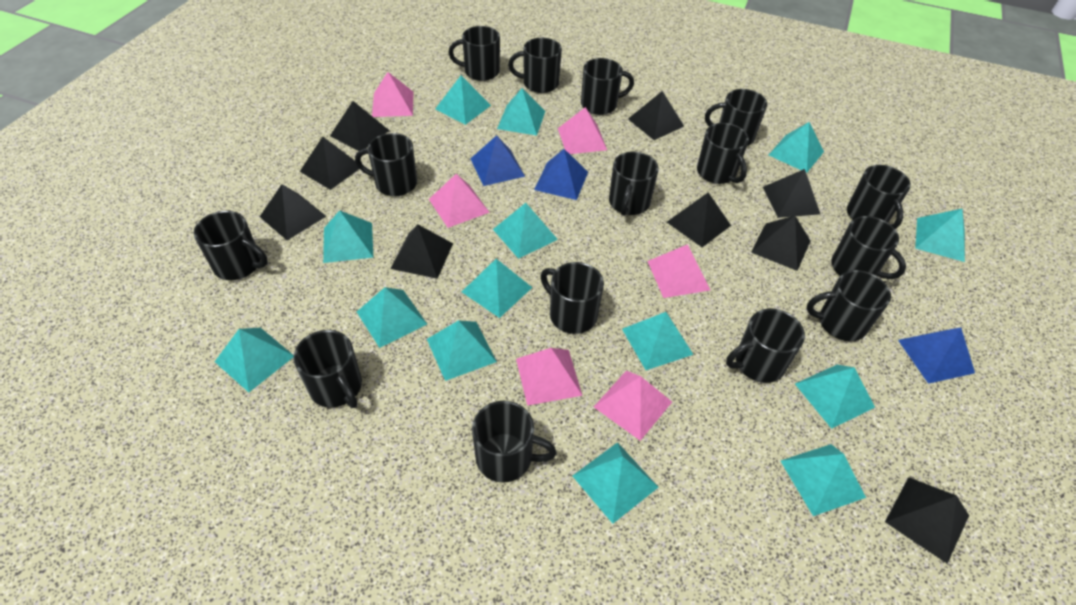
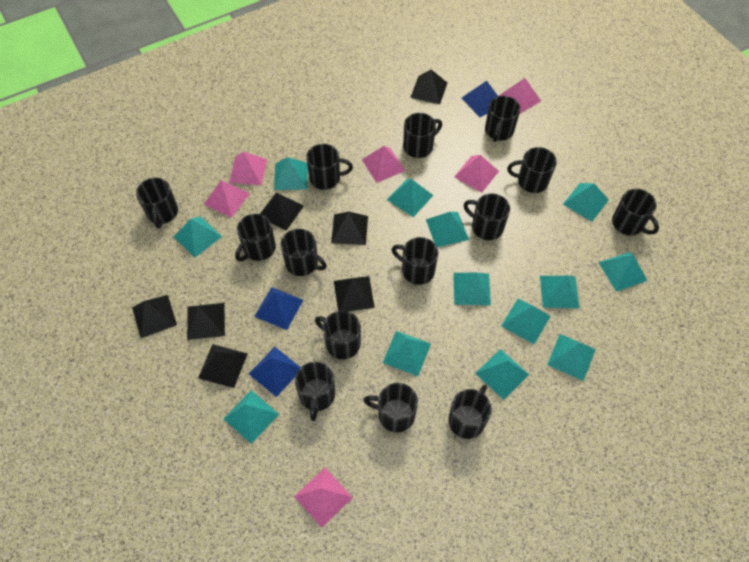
black mug: [194,211,268,280] [293,330,362,408] [355,133,417,196] [448,26,500,81] [472,401,557,483] [508,38,562,93] [540,262,604,334] [581,58,634,115] [609,152,659,216] [697,123,749,184] [705,89,767,146] [726,308,805,383] [806,270,891,341] [831,216,906,279] [847,165,911,229] = 15 -> [136,178,178,228] [235,214,276,261] [280,229,327,276] [295,362,335,421] [306,144,353,190] [315,311,361,359] [364,383,418,433] [392,237,438,285] [403,113,442,158] [448,385,492,439] [464,194,510,240] [485,96,520,142] [507,147,557,193] [612,189,659,235] = 14
black pyramid: [260,184,326,240] [300,137,359,190] [330,101,390,151] [391,224,453,279] [628,91,684,140] [667,192,731,247] [751,216,810,271] [763,169,820,218] [885,477,969,564] = 9 -> [132,295,177,338] [187,303,225,340] [198,344,248,388] [260,193,304,231] [331,212,368,245] [334,276,375,311] [410,70,447,104] = 7
turquoise pyramid: [215,328,294,392] [323,210,373,263] [357,287,427,348] [427,320,497,381] [435,76,491,125] [462,259,533,318] [493,203,558,259] [497,88,545,136] [573,442,658,524] [622,312,694,370] [769,122,824,173] [781,444,866,516] [795,365,875,429] [915,209,965,262] = 14 -> [174,216,222,257] [223,390,279,444] [274,157,308,190] [382,331,431,376] [387,179,433,217] [426,212,469,247] [453,273,491,305] [475,349,529,400] [501,299,551,344] [540,276,580,308] [547,334,596,381] [563,183,609,222] [598,252,648,292] = 13

